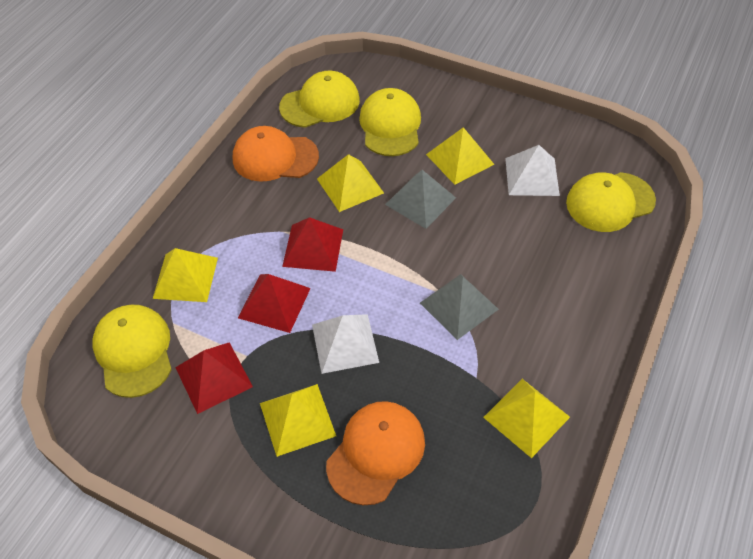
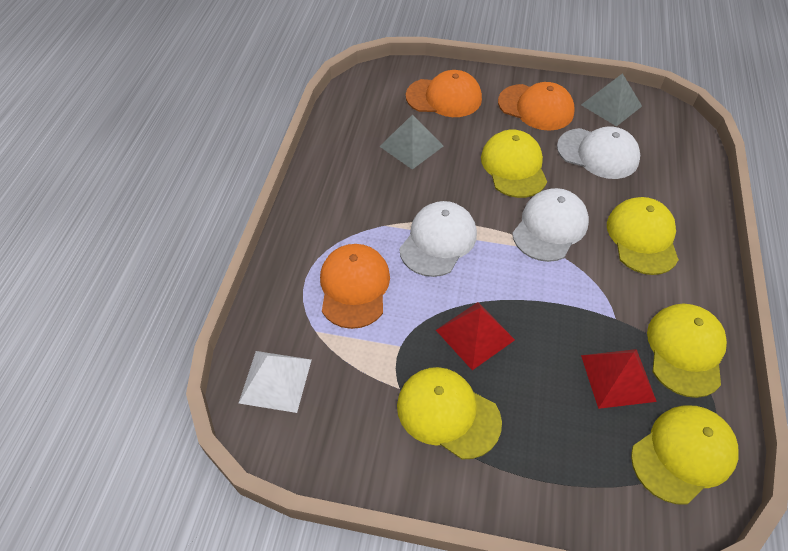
orange cap: [233,126,319,182] [326,401,425,505] = 2 -> [320,244,390,329] [406,70,482,117] [498,82,575,131] = 3
red pyramid: [175,342,253,414] [238,274,311,333] [282,217,343,272] = 3 -> [436,302,515,370] [581,349,657,409] = 2
white cap: none = 0 -> [399,201,477,277] [512,188,589,262] [557,126,640,179] = 3
white pyramid: [312,314,379,374] [505,145,560,196] = 2 -> [239,351,312,413] = 1
yellow cap: [92,305,172,398] [279,71,360,128] [359,88,421,156] [566,172,656,232] = 4 -> [397,367,502,459] [481,130,547,198] [607,197,679,275] [631,405,738,504] [647,304,727,398] = 5
yellow pyramid: [153,248,218,302] [260,384,336,457] [317,154,384,212] [426,127,495,185] [483,379,570,458] = 5 -> none = 0

